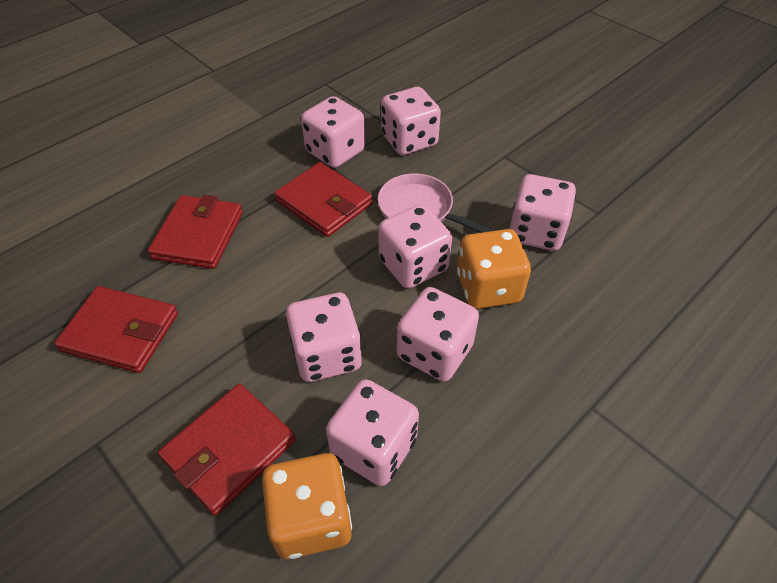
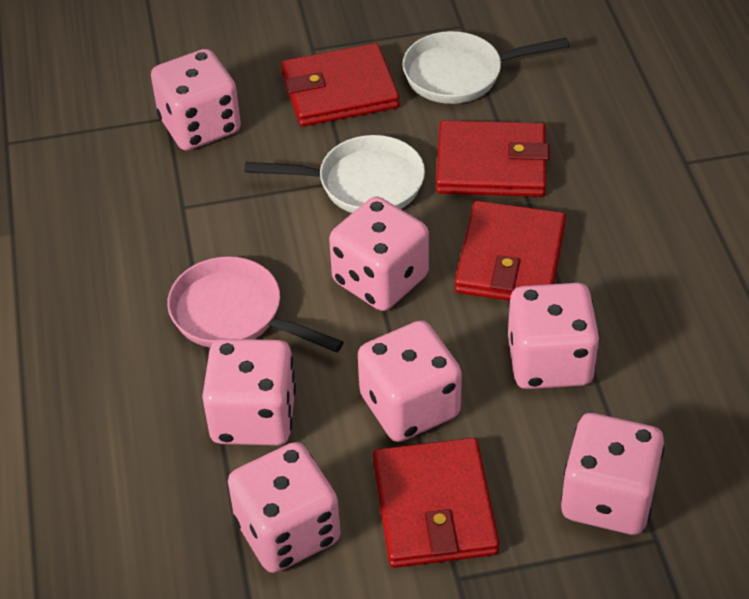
orange dice: [262,453,352,559] [457,229,531,309] = 2 -> none = 0
white pan: none = 0 -> [245,135,425,213] [403,31,569,104] = 2

